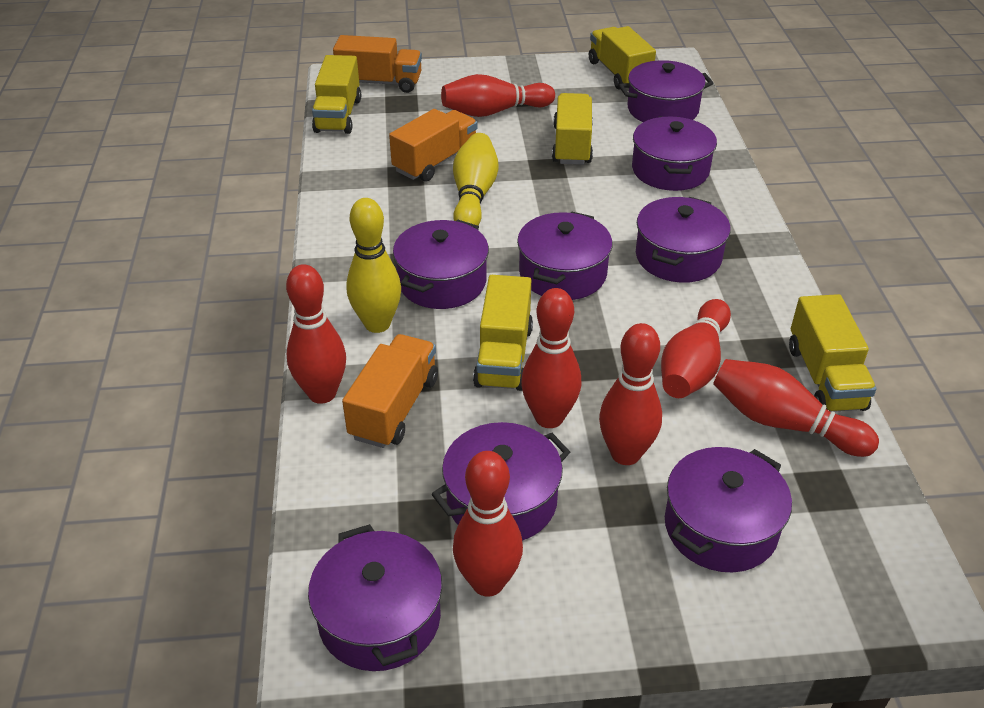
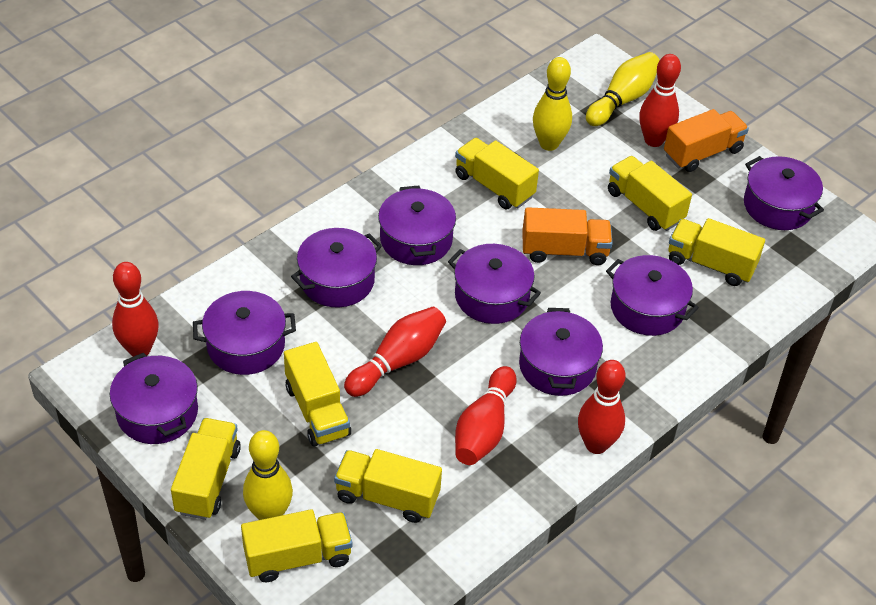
orange truck: [333,35,422,93] [342,334,438,448] [389,109,478,182] = 3 -> [522,207,613,265] [664,109,749,172] = 2
red bowling pin: [286,264,346,404] [441,74,555,117] [453,451,523,597] [521,288,582,428] [599,323,662,465] [661,299,731,398] [713,359,879,457] = 7 -> [112,262,159,357] [344,307,446,397] [455,366,517,465] [578,360,626,454] [639,54,681,147] = 5
yellow bowling pin: [347,198,401,333] [453,133,499,226] = 2 -> [243,430,293,520] [533,57,572,151] [586,52,660,126] = 3
yellow truck: [312,55,361,134] [473,275,533,391] [552,93,593,165] [589,26,656,90] [789,294,877,412] = 5 -> [171,418,241,520] [241,509,352,582] [284,342,351,447] [334,449,442,523] [455,138,539,209] [608,156,692,231] [668,218,765,286] = 7

